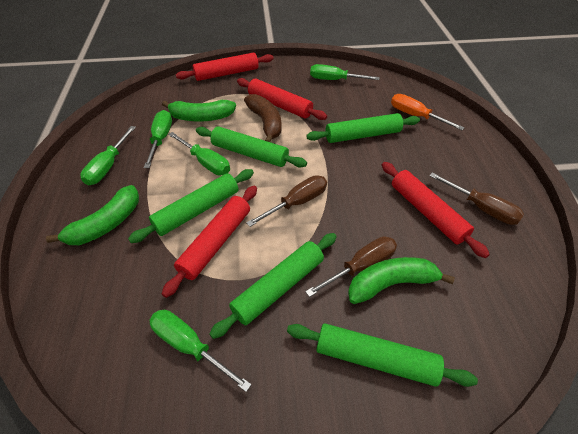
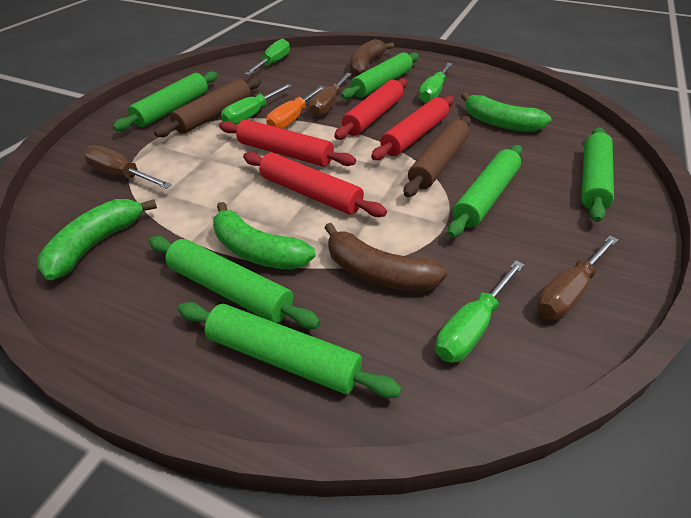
brown banana: [244,94,281,142] = 1 -> [324,223,448,291] [350,39,394,76] = 2
brown rolling pin: none = 0 -> [154,78,261,137] [403,116,471,197] = 2
green rolling pin: [128,169,254,243] [196,126,307,167] [209,233,337,339] [287,323,478,387] [306,113,420,143] = 5 -> [113,71,218,131] [149,236,320,329] [178,302,402,398] [341,52,419,99] [448,145,523,238] [581,127,614,222] = 6
green screwdriver: [80,126,136,185] [144,110,172,168] [149,310,251,392] [168,132,230,175] [310,64,380,80] = 5 -> [221,84,292,125] [245,39,290,75] [419,63,453,103] [435,261,524,363] = 4

